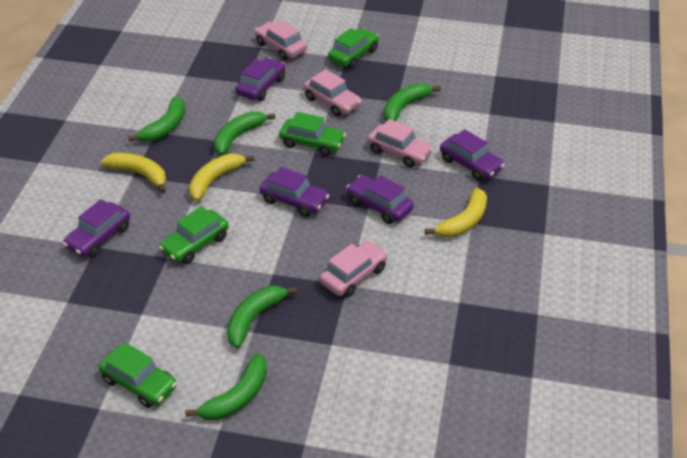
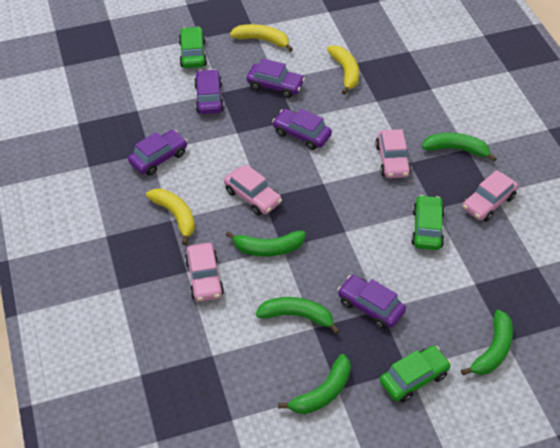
green car: [99,343,177,408] [159,206,229,264] [279,112,346,156] [328,28,379,68] = 4 -> [178,27,207,68] [380,346,451,403] [411,195,445,250] = 3

